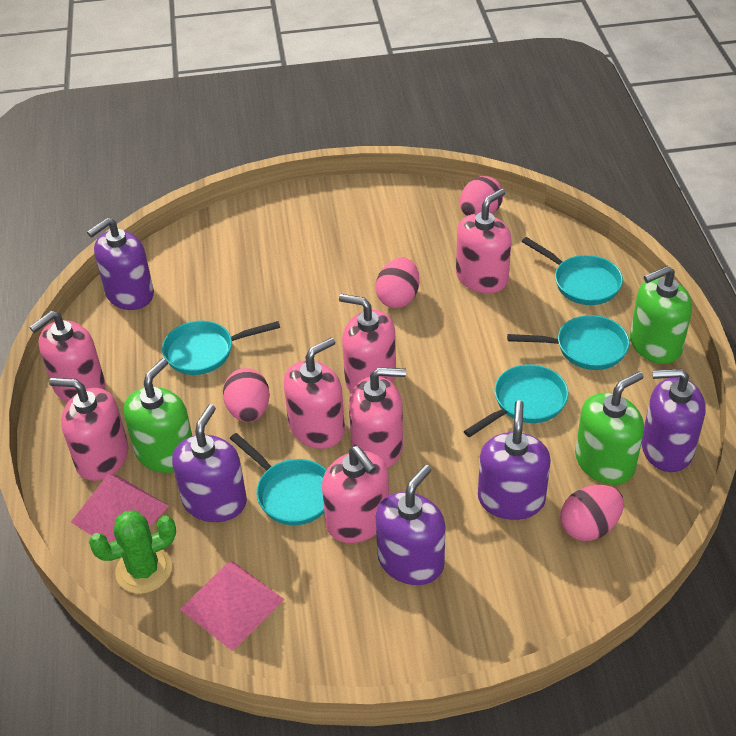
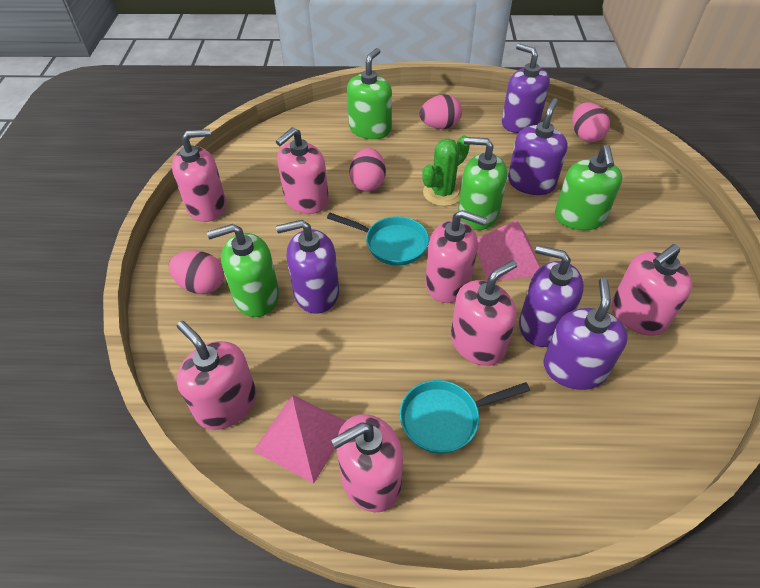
green soap dispenser: [124,358,192,473] [575,371,644,485] [630,266,692,364] = 3 -> [207,224,279,317] [347,48,392,139] [458,137,507,230] [555,145,622,230] = 4
turquoise pan: [162,321,280,375] [230,433,326,525] [464,364,569,437] [507,315,630,370] [522,237,623,305] = 5 -> [327,213,429,266] [400,380,530,454] = 2

